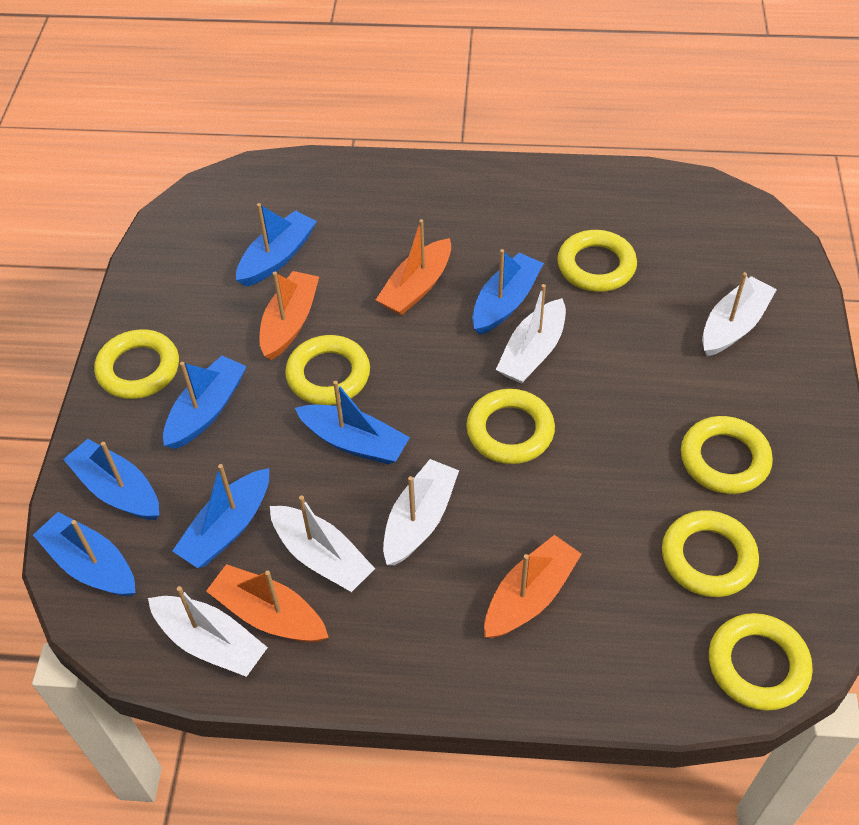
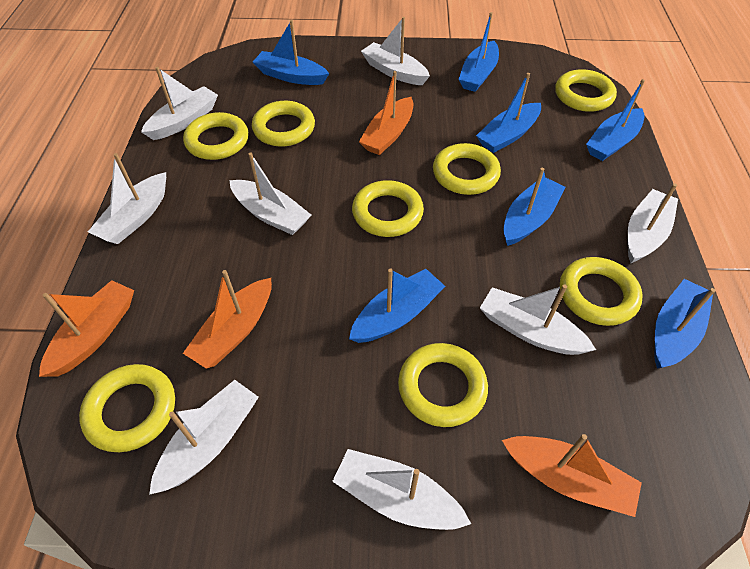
white boat: [148,586,268,677] [270,495,375,592] [383,459,459,566] [496,284,566,384] [702,272,777,356] = 5 -> [88,153,166,244] [141,67,218,140] [149,380,259,495] [229,153,311,235] [332,449,471,530] [361,17,430,85] [480,285,596,355] [628,183,678,263] = 8
yellow ring: [94,329,179,399] [285,335,370,405] [466,389,555,464] [557,230,637,292] [662,510,759,597] [681,416,773,494] [709,613,813,711] = 7 -> [79,364,175,452] [183,112,248,160] [252,101,315,147] [352,180,424,237] [398,343,488,427] [433,143,501,195] [555,69,617,112] [560,257,643,326] = 8

